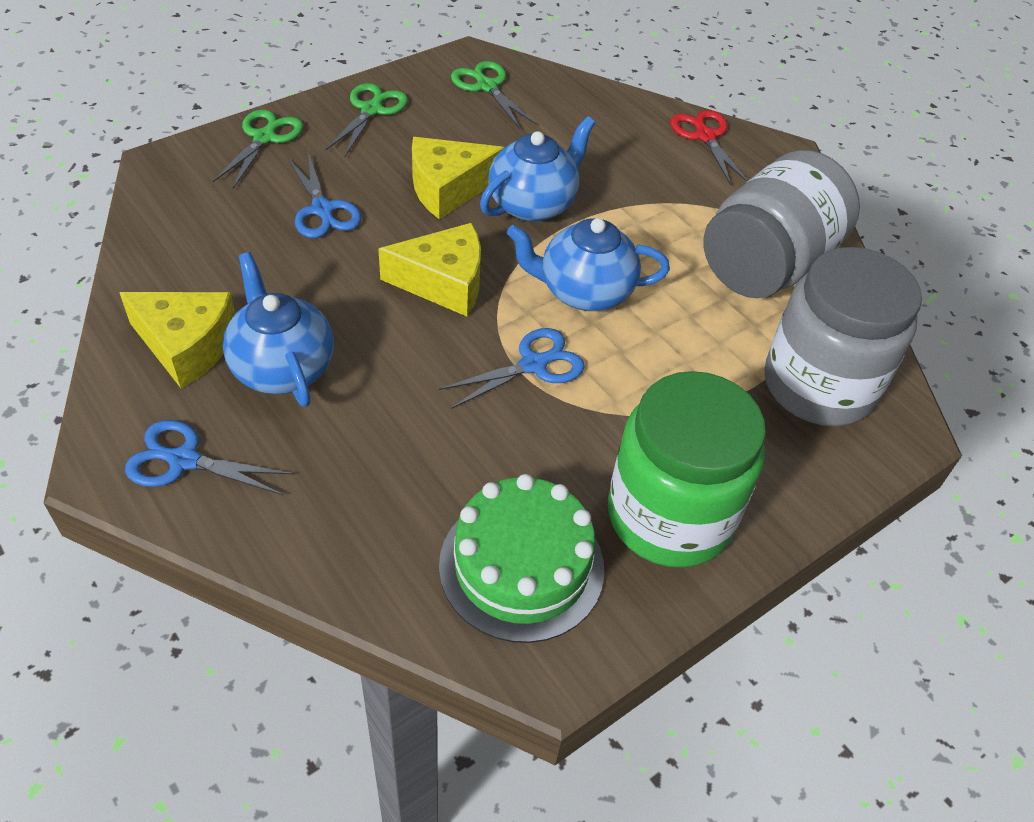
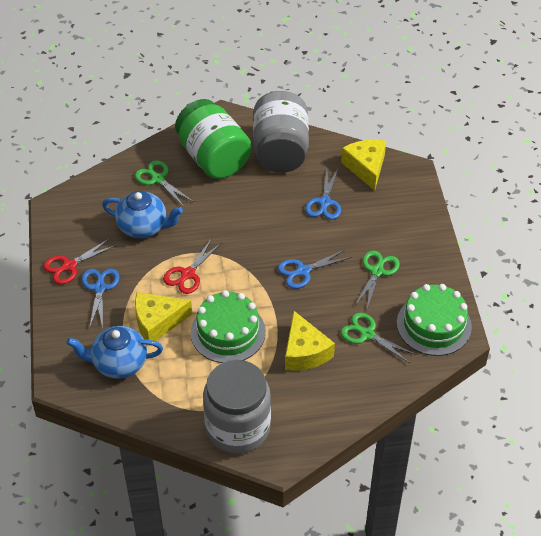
blue teapot: [223,252,334,407] [480,116,595,222] [507,218,670,311] = 3 -> [67,326,163,379] [102,191,183,238] = 2
green cake: [439,474,604,643] = 1 -> [191,290,266,363] [397,284,472,356] = 2
red scissors: [670,110,748,185] = 1 -> [44,238,116,284] [163,238,221,294] = 2

